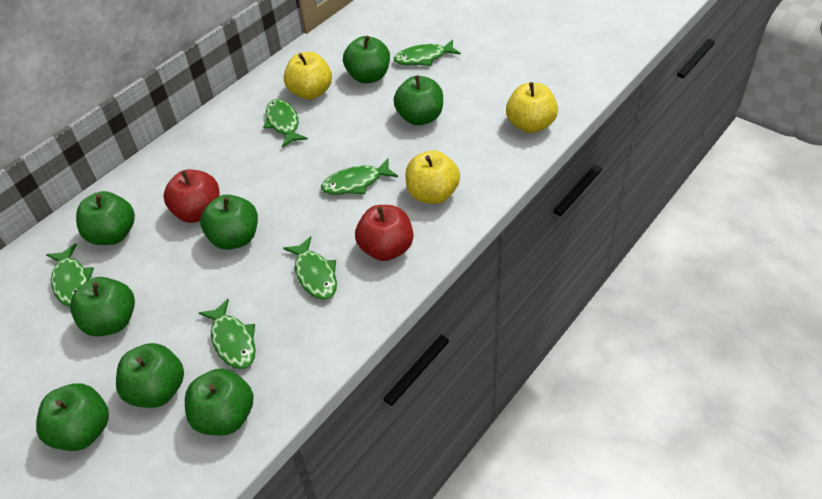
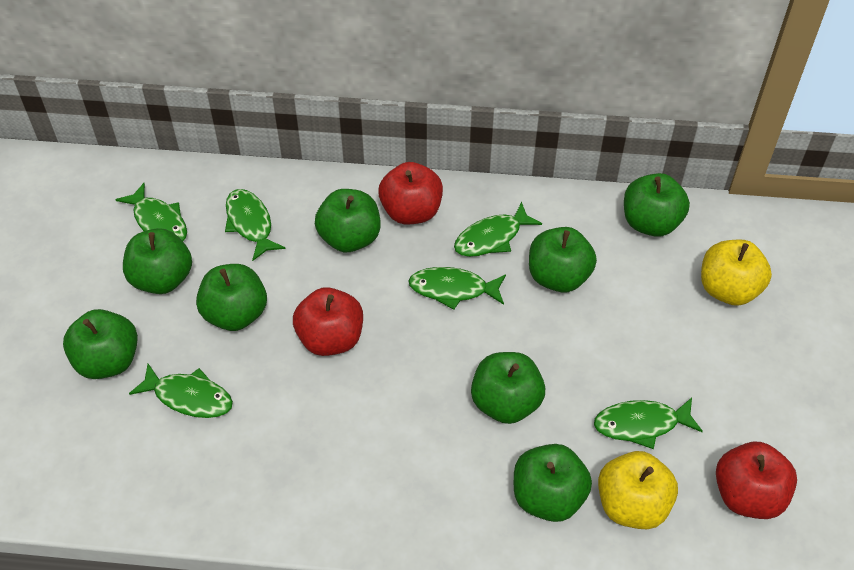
red apple: [163,170,219,223] [355,205,413,261] = 2 -> [293,287,363,356] [378,162,443,224] [716,442,797,519] = 3
yellow apple: [284,52,332,100] [405,150,460,204] [506,82,558,133] = 3 -> [598,451,678,529] [701,239,772,306] = 2

